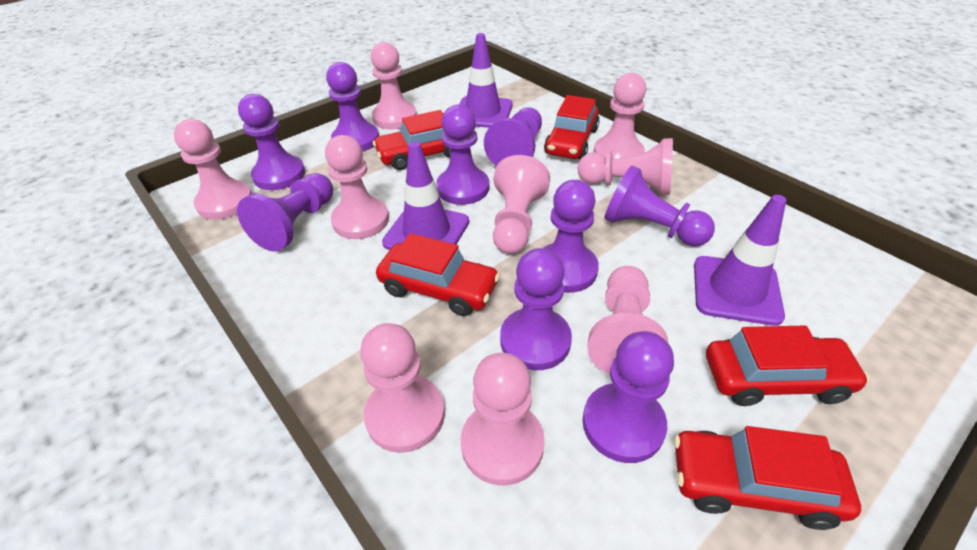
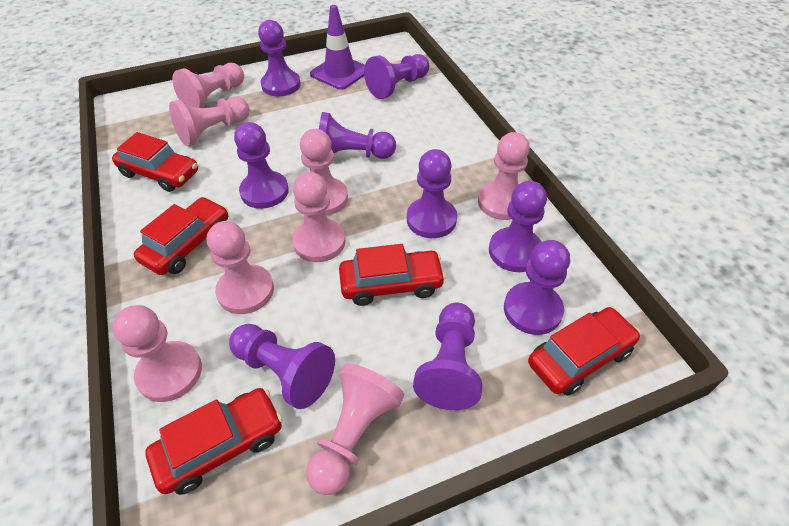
pink pawn: [174,119,252,220] [325,135,389,239] [360,323,445,453] [371,42,417,130] [461,353,545,486] [493,155,550,254] [577,138,673,195] [587,266,668,375] [593,73,646,159] = 9 -> [112,305,202,402] [169,97,249,146] [172,63,244,108] [207,221,274,314] [292,172,345,262] [300,129,348,216] [306,363,404,495] [478,132,530,220] = 8
purple traffic cone: [382,142,469,250] [459,33,513,128] [694,195,786,326] = 3 -> [310,5,365,90] = 1

